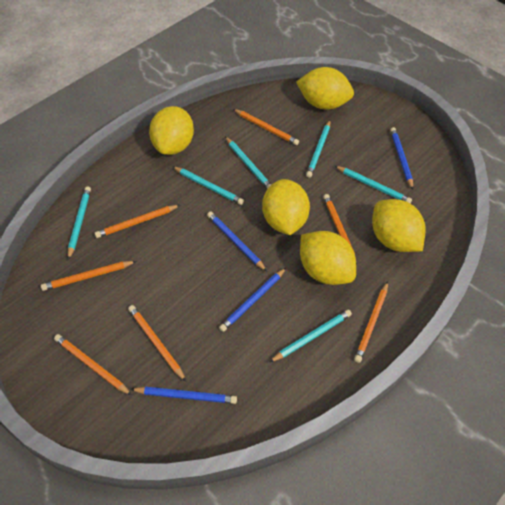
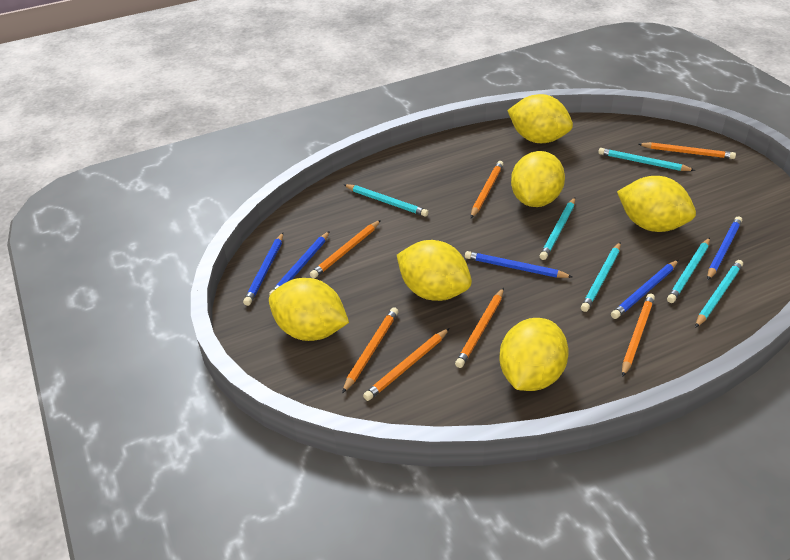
blue pencil: [131,387,237,404] [207,211,267,271] [219,268,286,332] [390,127,413,189] = 4 -> [243,233,283,306] [269,231,330,295] [465,251,573,278] [611,260,678,319] [707,216,742,280] = 5
yellow lemon: [149,106,194,155] [262,179,310,235] [296,67,354,109] [300,231,356,285] [372,199,426,252] = 5 -> [269,278,349,341] [397,240,472,301] [499,318,569,391] [507,94,573,143] [511,151,565,207] [617,176,696,232] = 6

